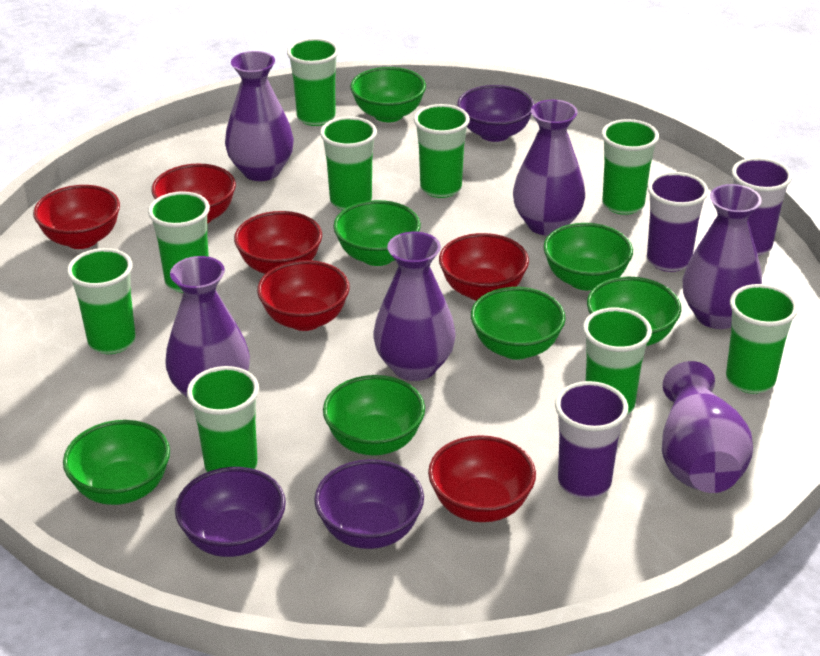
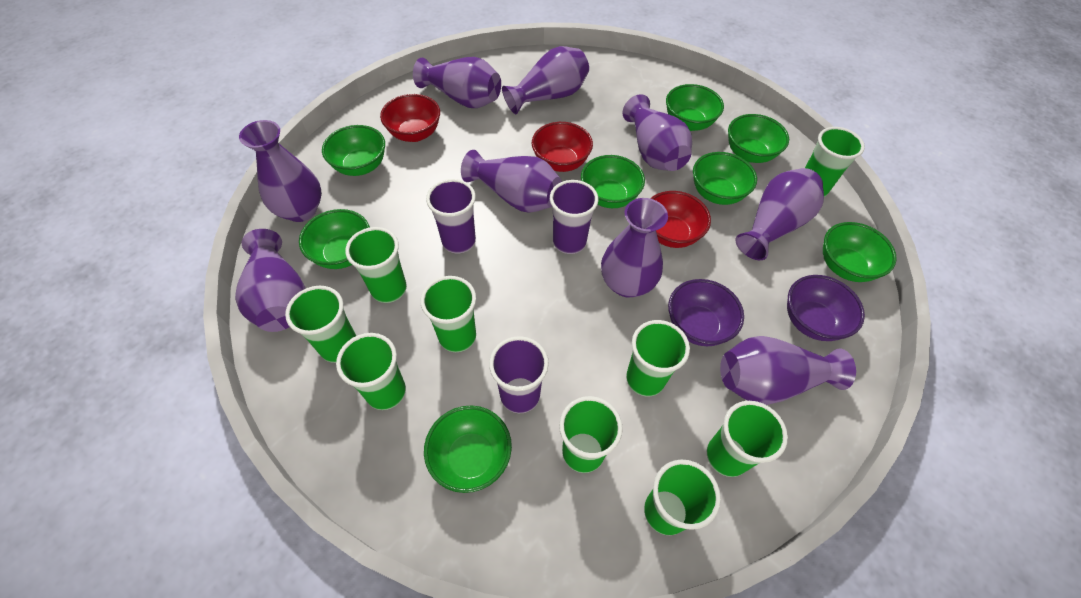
green bowl: [63,420,170,505] [323,375,425,455] [333,200,421,266] [350,67,426,122] [471,287,565,360] [543,223,633,290] [587,277,681,346] = 7 -> [299,209,370,269] [322,125,385,176] [424,405,512,493] [581,155,645,208] [666,84,724,131] [693,152,757,205] [728,114,789,163] [823,222,897,282] = 8
purple bowl: [175,467,286,557] [314,459,424,549] [457,85,534,142] = 3 -> [668,279,744,346] [787,275,865,341] = 2
purple vase: [165,256,250,398] [225,51,294,181] [374,232,456,381] [513,100,585,236] [662,361,753,493] [683,184,762,329] = 6 -> [235,229,306,332] [239,120,322,222] [413,57,501,108] [461,150,562,213] [502,46,589,114] [601,198,668,297] [622,94,692,171] [720,336,856,405] [735,168,824,260] = 9
red bowl: [33,185,120,249] [151,163,236,224] [234,211,322,274] [257,260,350,331] [428,435,536,522] [439,233,529,301] = 6 -> [380,94,440,142] [532,122,593,172] [650,191,711,248] = 3

